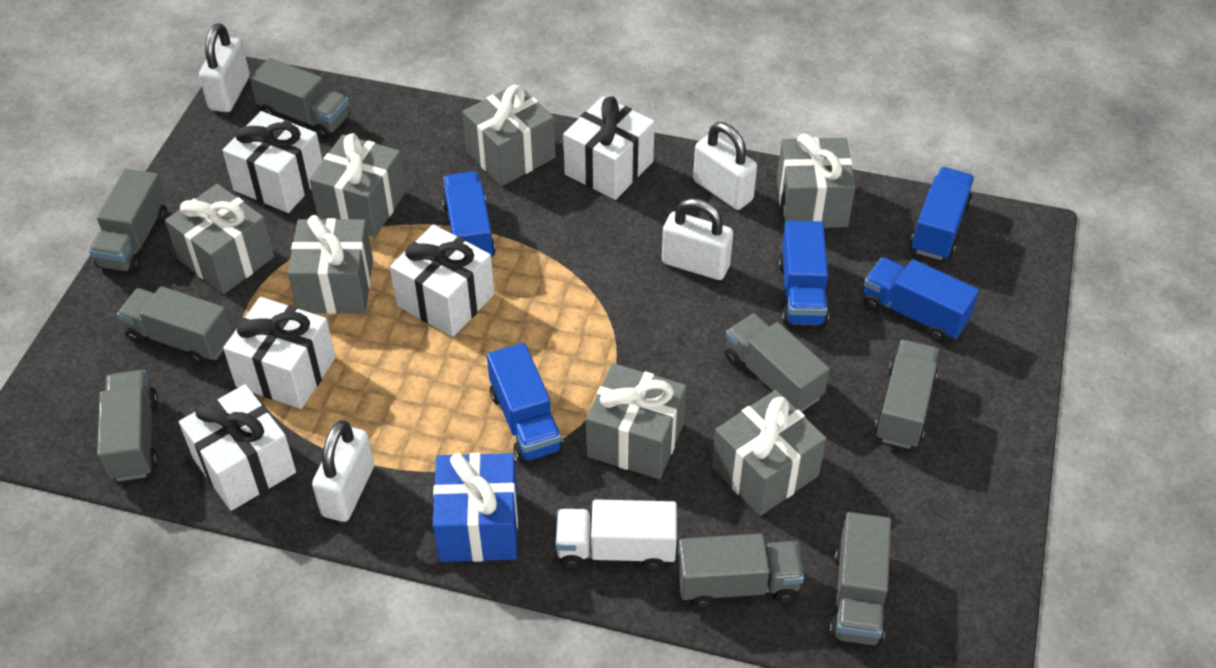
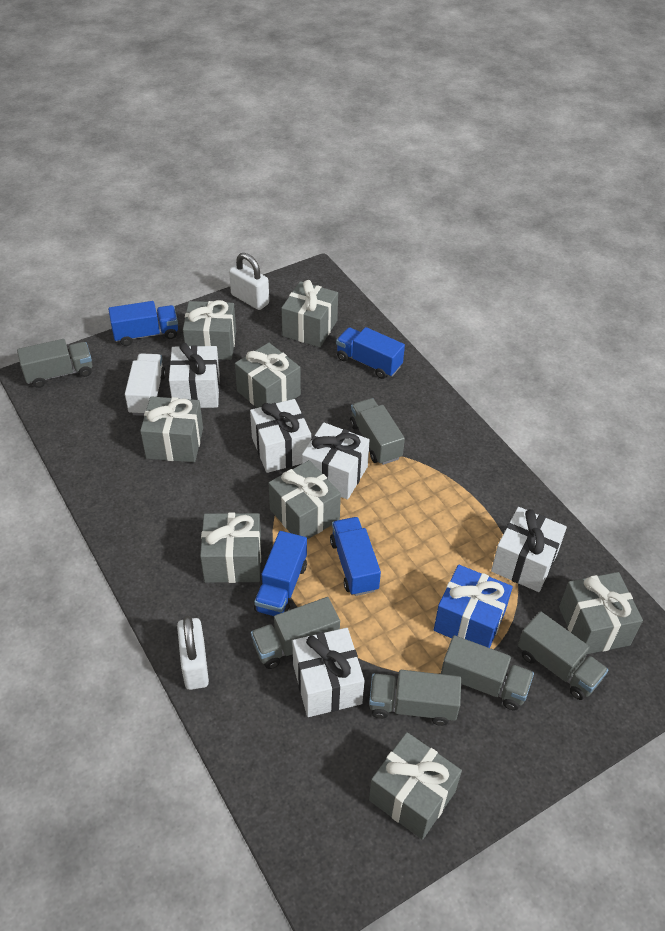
blue truck: [442,171,496,258] [487,343,564,463] [778,221,829,326] [864,257,979,342] [911,167,974,260] = 5 -> [108,301,178,346] [254,531,307,616] [330,517,381,596] [336,327,405,379] = 4
grey gift: [165,184,274,294] [288,215,373,314] [309,133,406,237] [462,84,556,186] [586,363,686,479] [712,390,826,516] [777,134,856,228] = 7 -> [140,396,203,462] [183,300,236,360] [200,513,261,583] [235,343,301,408] [269,460,341,539] [281,280,338,347] [369,732,462,840] [559,572,643,654] = 8
grey truck: [89,169,167,273] [97,370,158,481] [117,286,232,365] [250,58,350,139] [677,533,804,608] [725,313,830,412] [829,512,891,646] [874,340,939,449] = 8 -> [17,339,92,388] [251,597,340,669] [350,398,405,465] [369,670,461,726] [441,635,534,710] [518,611,608,700] = 6
white padlock: [199,23,250,112] [312,420,374,522] [662,198,733,280] [693,122,757,210] = 4 -> [177,616,209,690] [229,253,269,310] = 2

